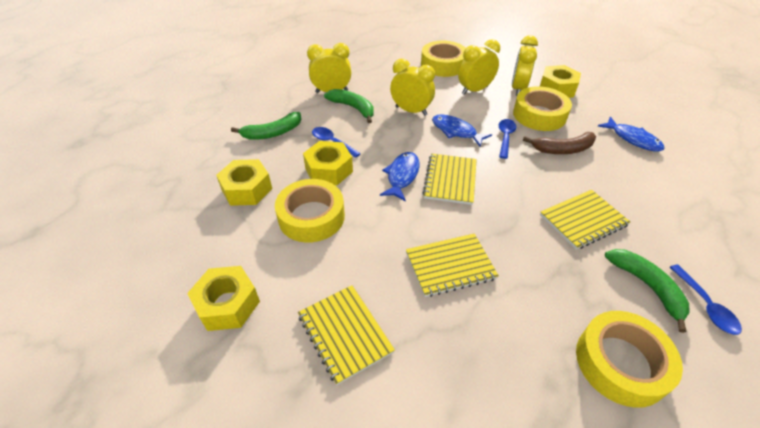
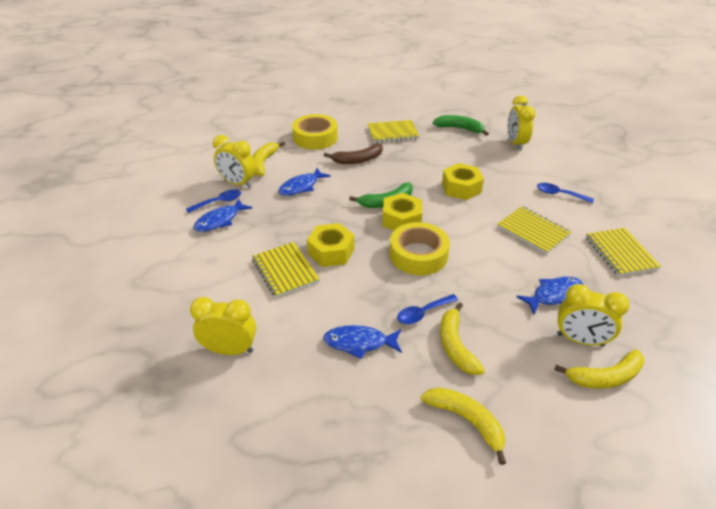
blue fish: [380,152,420,201] [432,115,492,147] [598,117,665,152] = 3 -> [193,198,253,232] [278,168,331,196] [323,325,402,359] [516,277,583,314] = 4
green banana: [231,112,302,140] [324,89,374,123] [605,249,690,333] = 3 -> [349,183,413,208] [433,115,489,136] = 2
yellow banana: none = 0 -> [252,142,285,177] [421,387,506,465] [440,302,485,375] [554,349,644,389] = 4
yellow nut: [187,266,260,331] [216,159,272,206] [303,141,353,185] [540,65,581,98] = 4 -> [307,223,354,267] [382,193,422,231] [442,163,484,200] = 3
yellow tape: [275,179,345,243] [421,41,466,77] [513,86,572,131] [576,311,683,408] = 4 -> [292,114,338,150] [389,222,450,275] = 2

